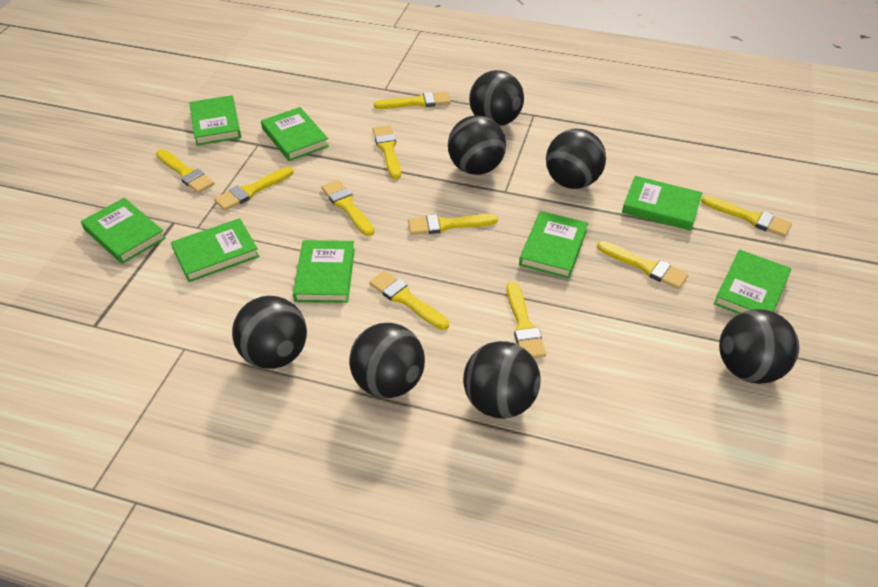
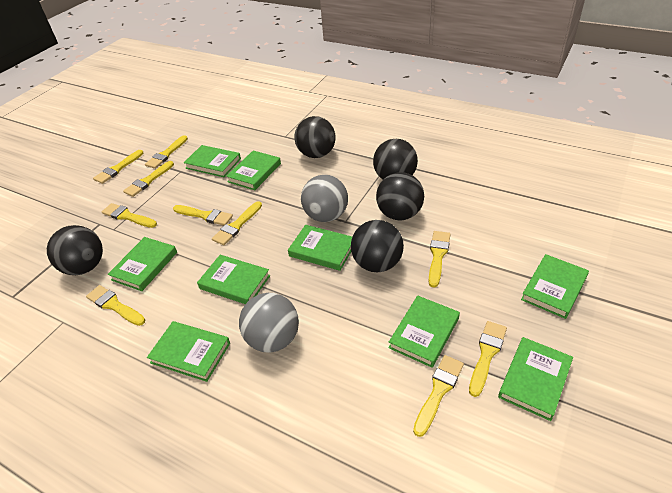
black ball: [232,296,307,369] [349,323,425,398] [448,116,506,175] [463,341,541,419] [469,70,524,126] [546,129,606,189] [719,309,799,384] = 7 -> [47,225,103,275] [294,116,336,158] [351,220,404,273] [373,139,418,179] [376,172,424,220] = 5
green book: [81,198,166,264] [171,218,259,282] [189,95,241,146] [261,107,329,161] [293,240,355,303] [519,211,588,279] [622,176,702,231] [714,249,791,314] = 8 -> [108,237,177,291] [147,321,230,382] [184,145,241,177] [197,255,270,304] [226,150,281,190] [288,225,352,271] [389,295,460,368] [498,337,573,421] [521,254,589,319] = 9
grey ball: none = 0 -> [239,293,299,353] [301,175,348,222] = 2

